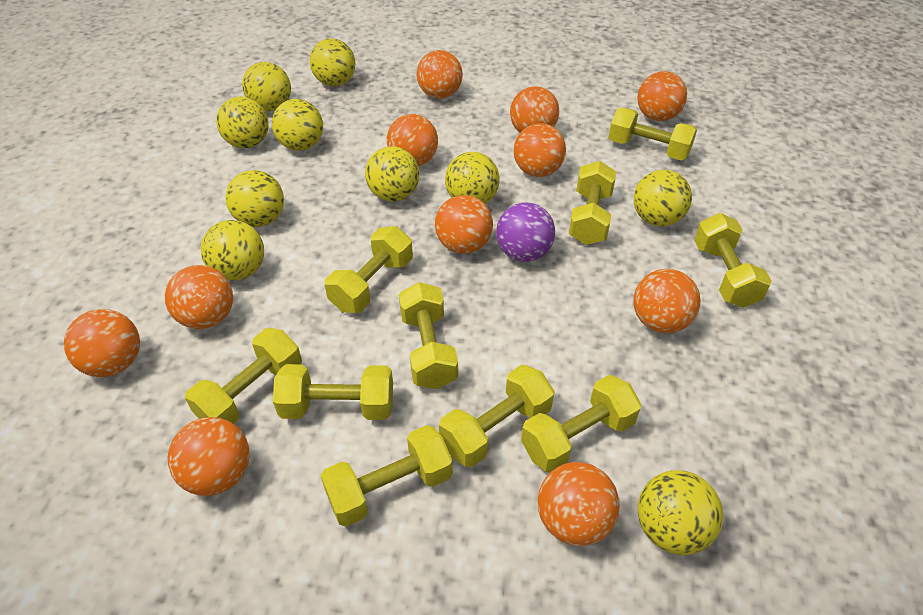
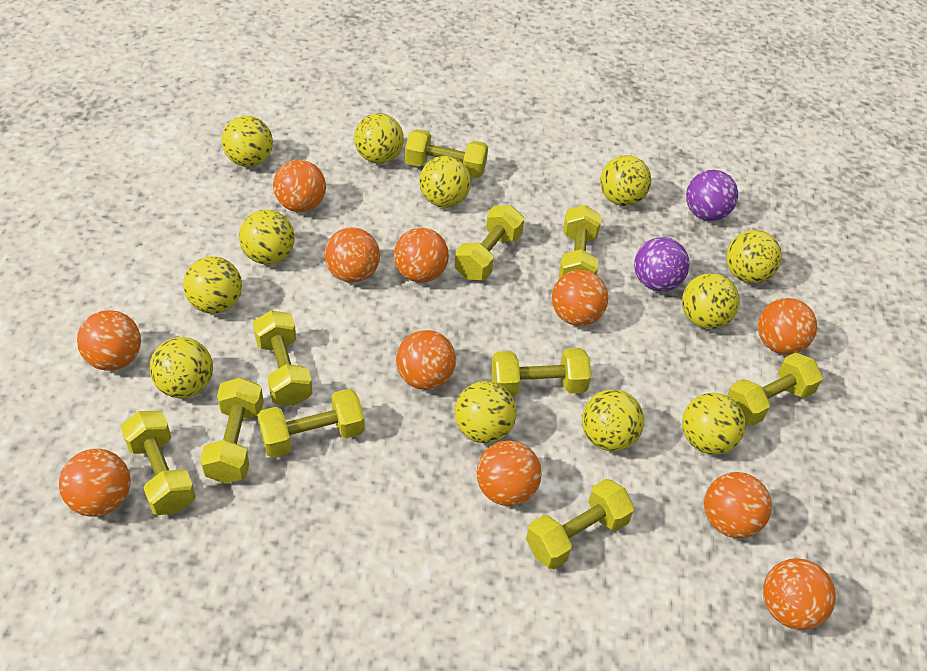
purple ball: [496,203,555,262] = 1 -> [634,237,690,291] [686,170,738,221] = 2
yellow ball: [201,220,264,281] [216,97,269,148] [225,170,284,227] [242,62,291,111] [272,99,323,151] [310,38,355,86] [365,146,419,202] [445,152,499,204] [634,170,692,226] [638,470,723,555] = 10 -> [149,337,213,398] [183,256,242,314] [222,116,273,167] [239,209,295,265] [354,113,404,163] [420,156,471,207] [455,381,517,444] [582,389,644,452] [600,155,651,206] [682,273,740,329] [682,393,746,455] [726,230,782,283] = 12

